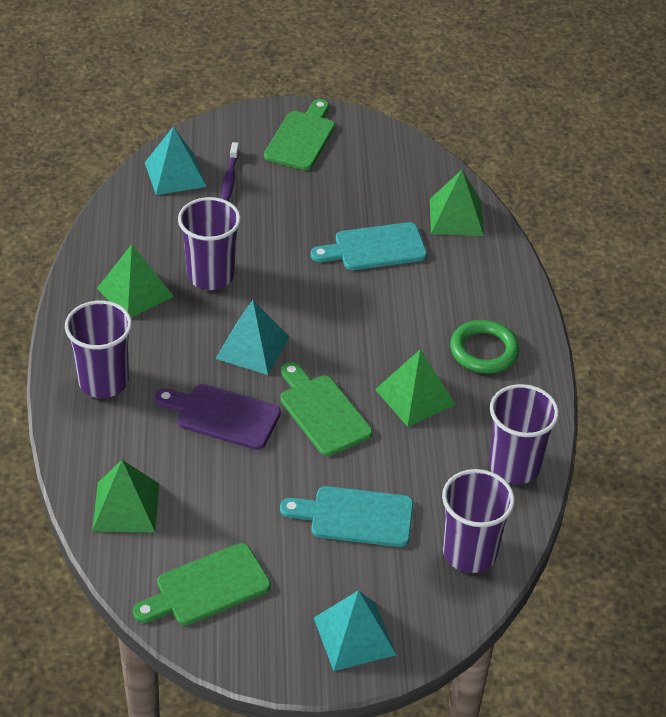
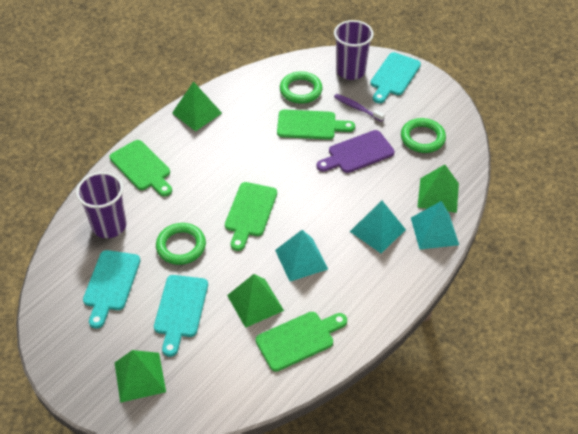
green cutting board: [133,543,271,625] [264,99,335,170] [281,362,372,456] = 3 -> [110,140,172,196] [225,182,277,251] [256,312,347,372] [277,109,355,140] = 4
green ring: [450,320,520,373] = 1 -> [156,223,206,265] [280,71,323,104] [401,118,446,153] = 3
purple cup: [65,300,132,398] [178,197,241,290] [442,469,515,573] [489,384,559,484] = 4 -> [76,172,127,238] [334,20,374,80] = 2
turquoise cutting board: [280,486,414,547] [311,222,427,270] = 2 -> [83,250,141,329] [154,275,208,357] [370,52,421,103] = 3

